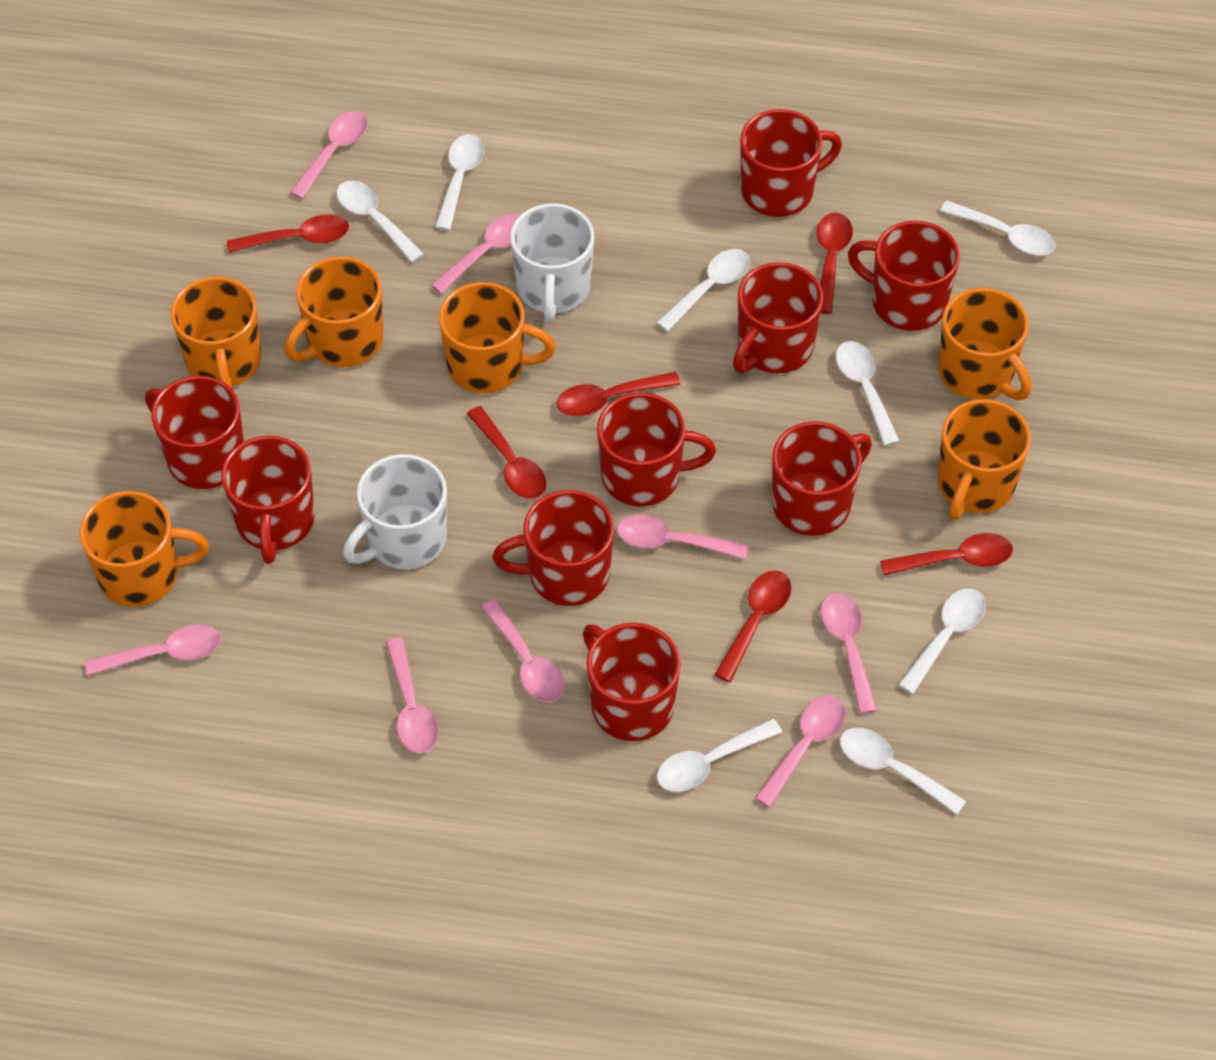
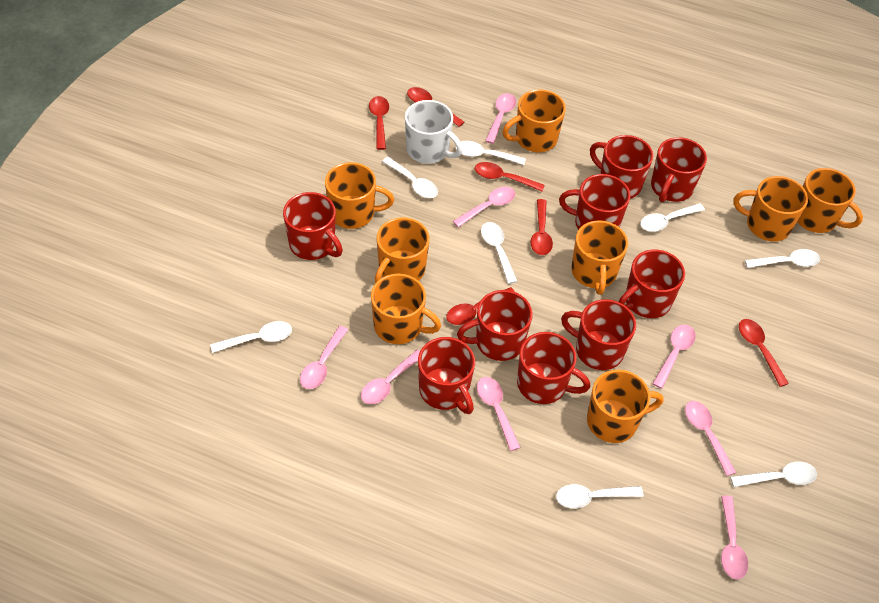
orange mug: [79,491,209,607] [171,276,261,388] [284,256,383,367] [439,282,556,393] [938,288,1031,400] [938,399,1031,520] = 6 -> [325,162,394,229] [371,274,441,344] [375,217,430,283] [503,89,566,152] [571,220,628,295] [587,370,663,443] [733,176,808,242] [797,168,863,233] = 8
white mug: [343,454,447,569] [510,203,594,322] = 2 -> [405,100,463,164] = 1

